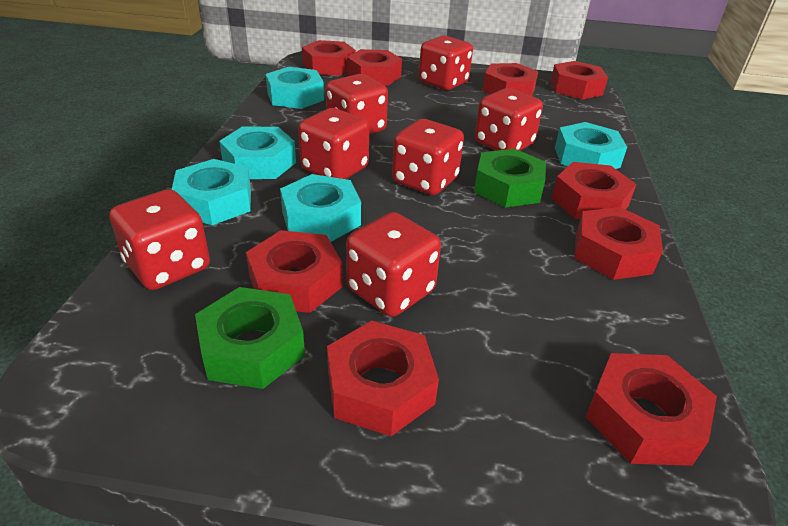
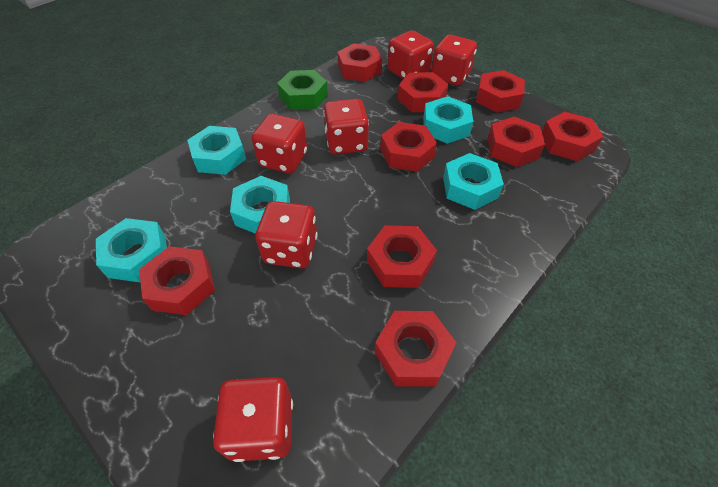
green nut: [195,287,305,389] [474,149,546,208] = 2 -> [277,70,328,110] = 1
red dice: [109,189,210,290] [298,108,369,179] [326,74,388,135] [346,212,441,317] [392,119,464,195] [419,36,473,90] [475,88,543,151] = 7 -> [213,377,293,462] [252,114,307,174] [256,201,318,269] [323,99,369,154] [388,30,434,79] [431,34,477,86] = 6

